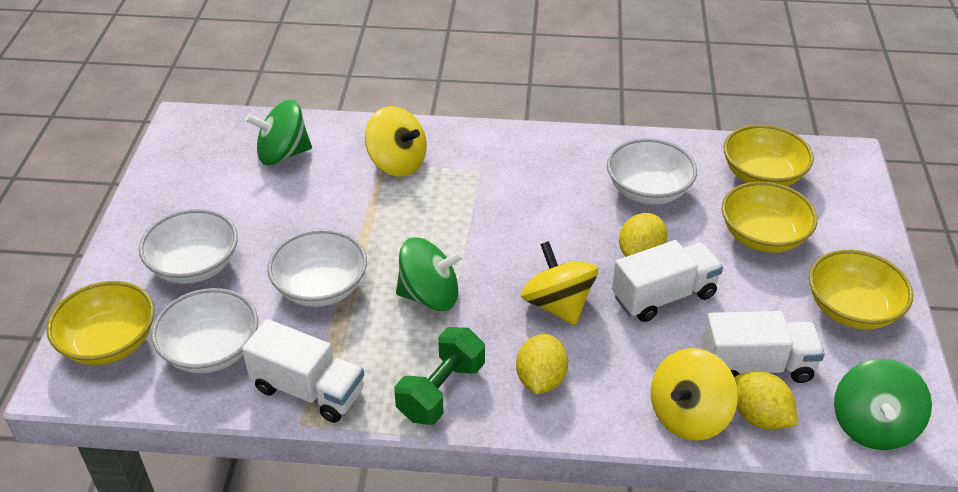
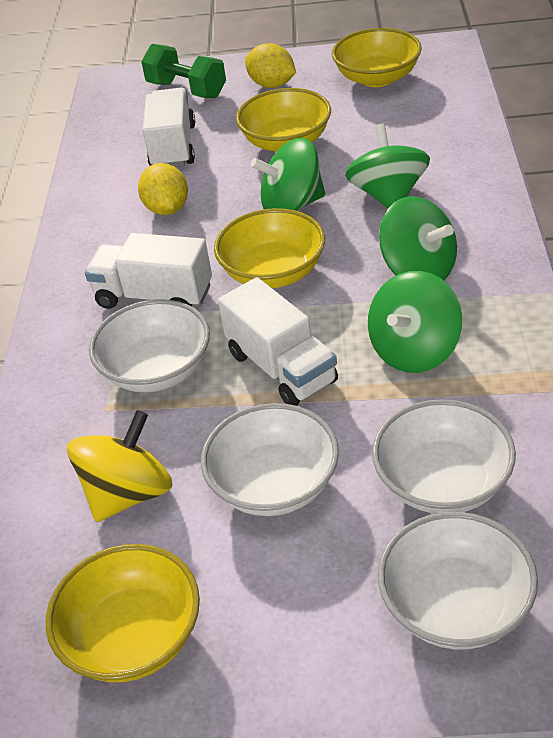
green spinning top: [245,100,312,165] [396,237,464,311] [834,358,932,450] = 3 -> [251,138,325,211] [345,124,430,208] [368,271,462,373] [379,196,457,281] = 4
yellow lemon: [516,334,568,394] [619,213,668,257] [735,371,798,429] = 3 -> [138,163,188,215] [245,43,296,88] = 2
yellow spinning top: [365,106,427,177] [521,241,598,325] [651,348,738,441] = 3 -> [67,410,173,522] = 1

